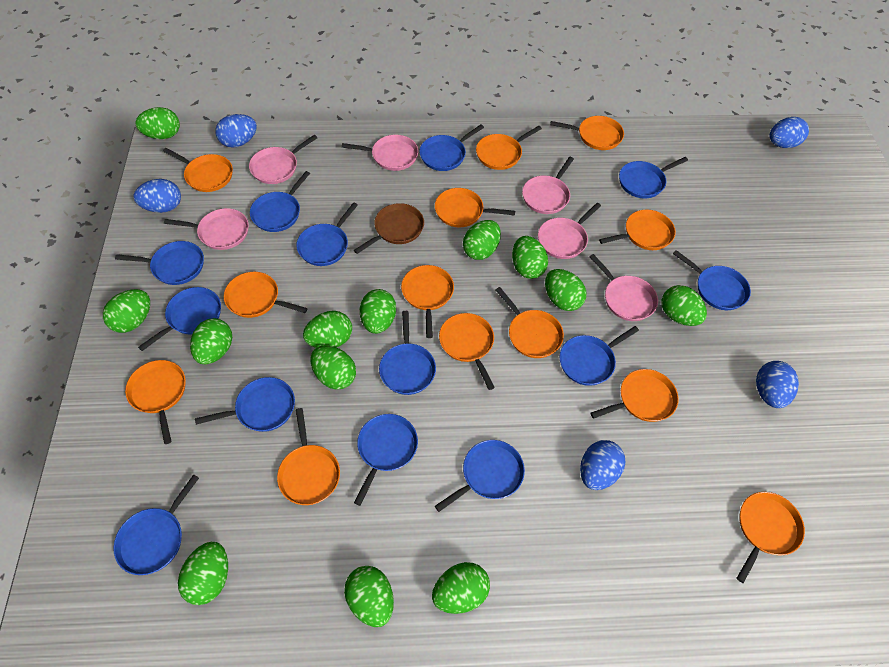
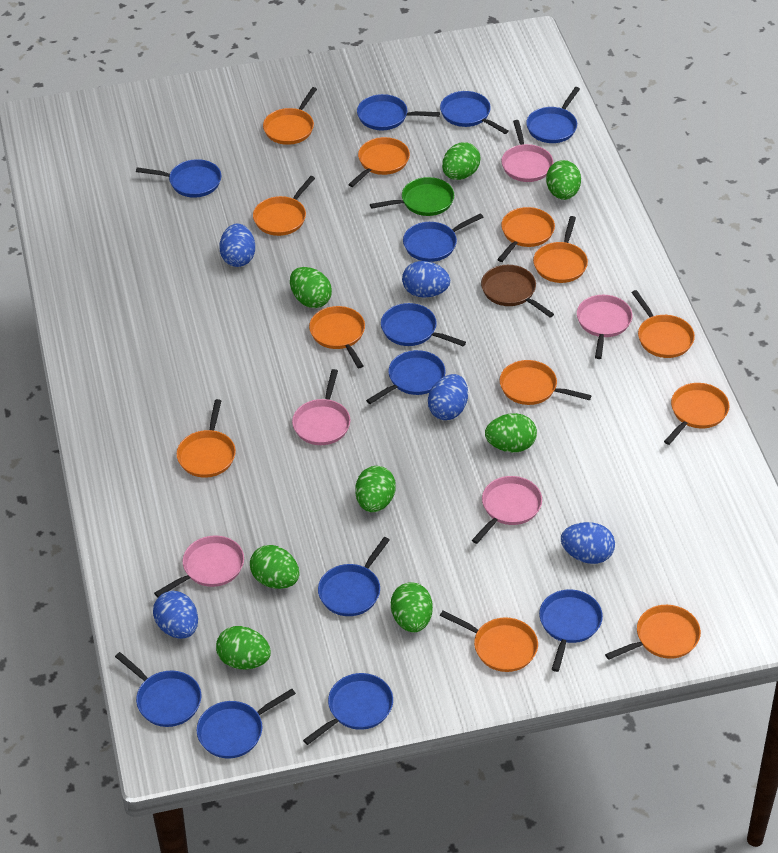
blue pan: [114,474,199,575] [115,241,204,285] [138,287,221,351] [195,377,295,432] [250,171,310,232] [296,202,358,266] [354,414,418,506] [379,311,436,395] [419,124,484,171] [435,440,525,512] [560,326,639,386] [619,157,688,198] [673,250,751,310] = 13 -> [115,652,201,727] [136,159,221,198] [197,689,296,758] [303,673,393,745] [318,537,390,616] [357,94,440,130] [366,350,445,404] [381,303,466,346] [403,213,483,262] [440,91,509,134] [526,87,580,143] [539,590,603,672] = 12
green egg: [103,289,150,333] [136,107,180,139] [178,542,228,605] [190,318,232,365] [303,311,352,348] [311,345,356,390] [344,566,394,627] [360,289,396,334] [432,562,490,614] [463,220,501,260] [512,236,548,279] [545,269,587,311] [661,285,707,326] = 13 -> [216,626,271,669] [250,545,300,589] [290,267,332,308] [355,466,396,512] [391,582,433,632] [442,142,481,180] [485,413,537,452] [546,160,581,200] = 8
green pan: none = 0 -> [370,177,454,216] = 1
orange pan: [125,360,186,444] [163,148,233,192] [224,272,308,318] [277,408,340,505] [401,265,454,338] [435,188,515,227] [439,313,495,390] [476,126,542,170] [496,287,564,358] [550,116,624,150] [590,369,679,422] [599,210,676,250] [737,492,805,583] = 13 -> [177,399,236,478] [253,176,315,236] [263,87,317,145] [309,306,365,368] [348,137,410,187] [440,610,538,672] [497,207,555,262] [500,360,592,405] [533,216,588,283] [605,605,701,660] [631,290,695,358] [664,383,729,445] = 12
pink pan: [164,208,249,250] [249,135,318,184] [342,135,418,171] [522,157,574,214] [538,203,601,259] [589,254,658,321] = 6 -> [154,535,244,597] [292,369,351,445] [472,476,542,544] [501,120,553,182] [577,295,632,359] = 5

